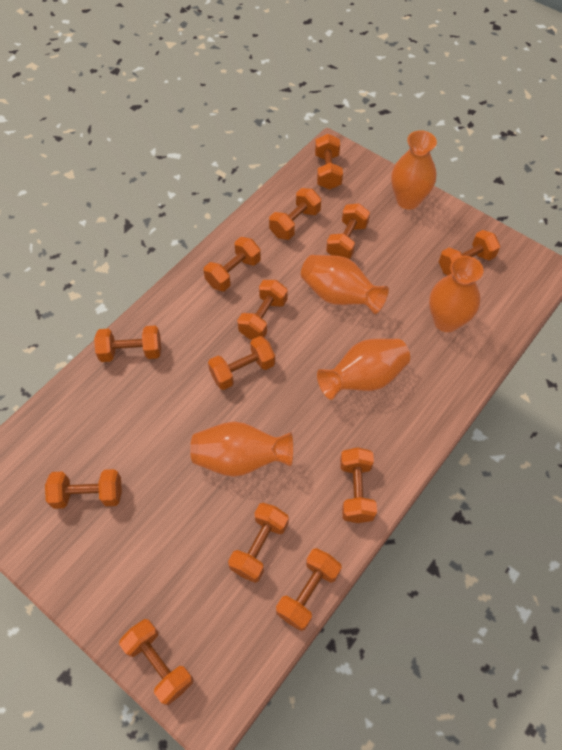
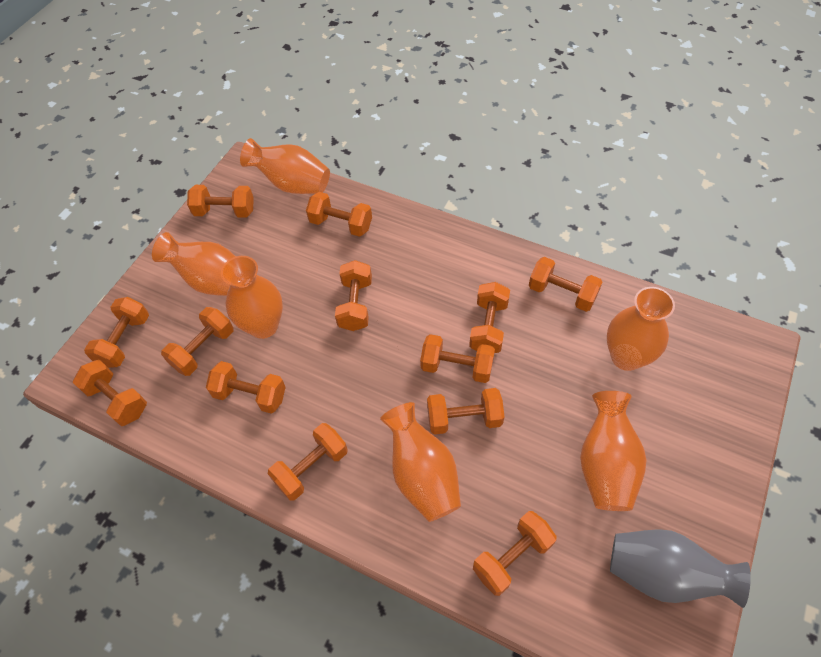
grey vase: none = 0 -> [610,529,751,608] = 1
orange vase: [190,422,293,477] [301,255,389,314] [317,339,410,400] [391,130,437,210] [429,256,484,332] = 5 -> [152,232,236,296] [221,256,283,339] [240,138,330,194] [380,402,461,522] [580,391,647,511] [607,287,675,371] = 6

